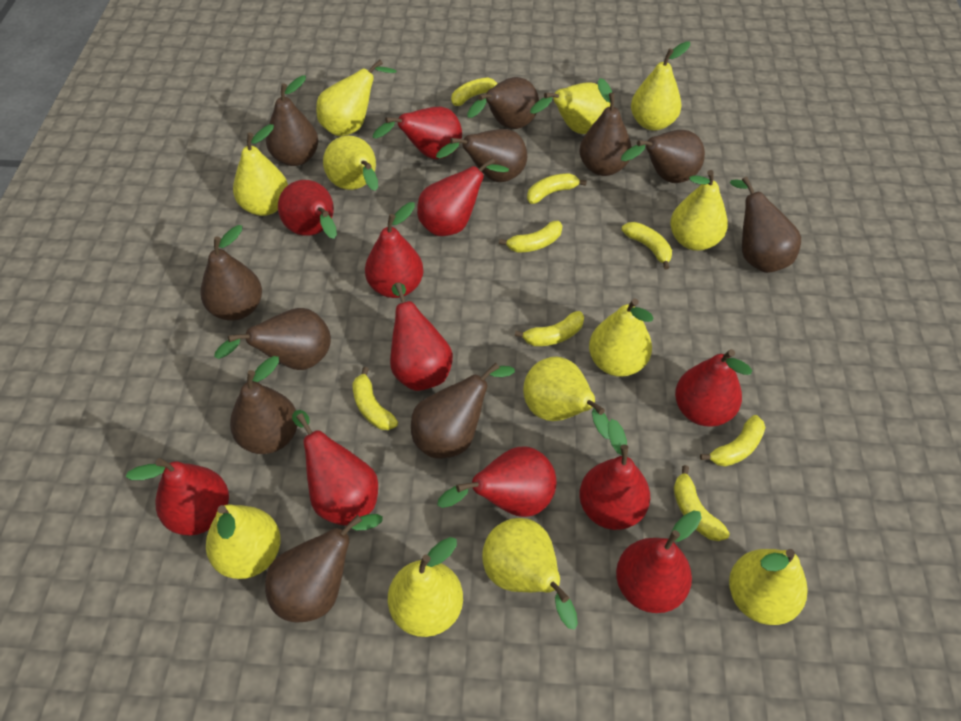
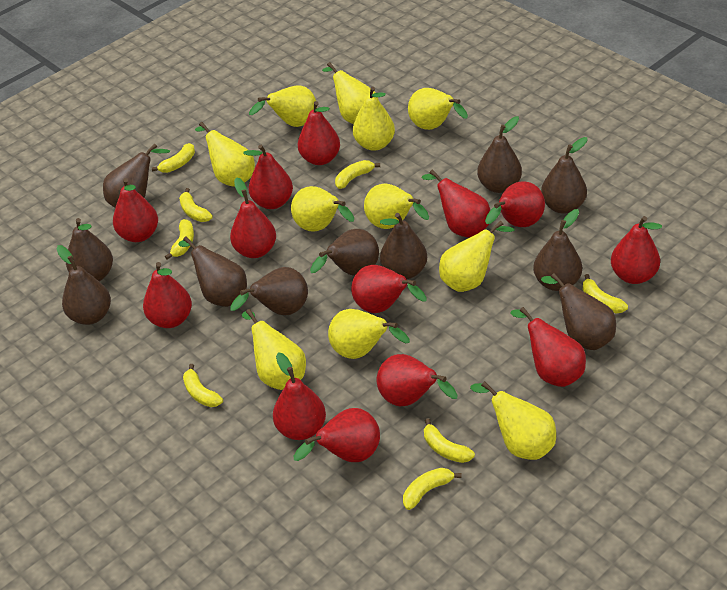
red pear: [126,458,229,536] [278,180,337,239] [292,410,378,526] [365,202,424,298] [373,107,462,159] [390,283,453,391] [417,158,509,236] [437,446,557,517] [579,419,650,530] [616,511,702,613] [675,349,752,427] = 11 -> [113,178,158,242] [143,262,192,328] [230,177,276,258] [243,145,293,209] [273,352,326,440] [294,408,380,462] [298,101,340,165] [351,265,427,313] [377,354,457,406] [422,170,490,238] [485,181,545,227] [510,307,586,387] [611,216,662,284] = 13
yellow pear: [206,504,281,579] [233,124,288,216] [316,60,396,136] [323,136,378,191] [388,537,463,637] [482,518,578,630] [523,356,609,439] [530,82,610,134] [589,299,654,377] [631,41,690,131] [670,170,728,251] [729,549,807,625] = 12 -> [195,122,255,187] [242,309,306,390] [249,85,316,127] [291,186,354,232] [322,62,379,124] [328,309,410,359] [353,87,395,151] [364,184,429,229] [408,88,468,130] [439,221,514,292] [470,381,556,460] = 11

